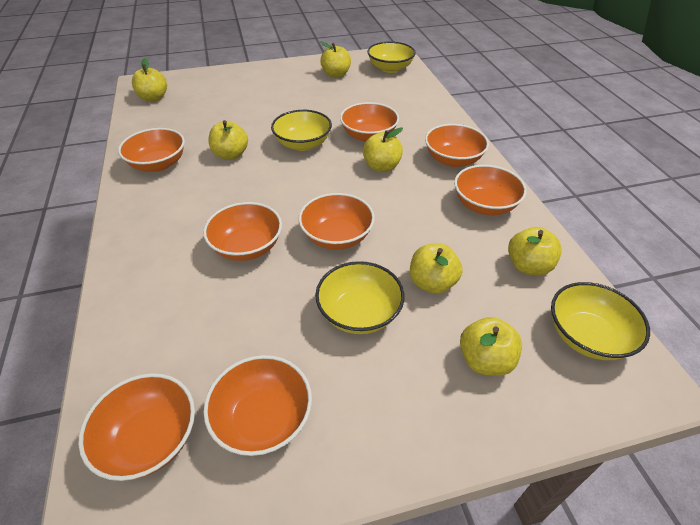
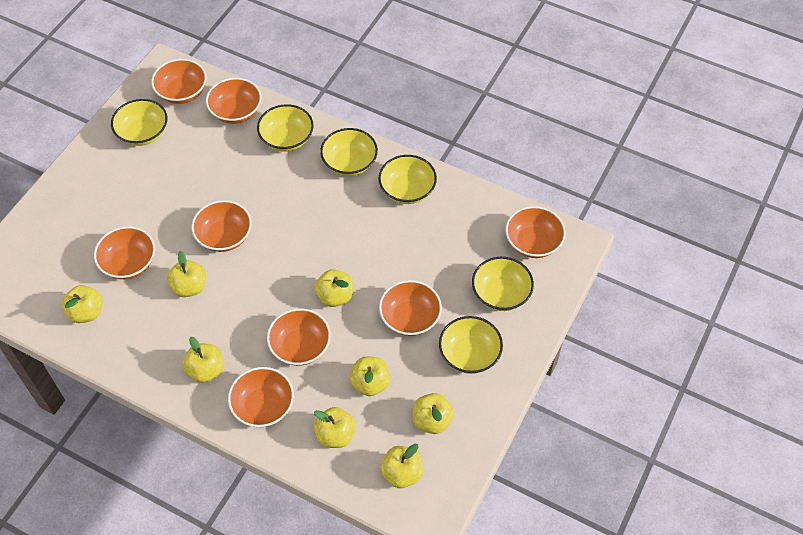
yellow apple: [132,58,167,102] [209,120,248,160] [320,42,351,78] [363,127,403,172] [410,243,463,294] [460,317,522,376] [508,227,562,276] = 7 -> [62,285,103,323] [167,251,206,297] [183,337,224,383] [314,407,356,448] [315,269,353,307] [350,357,390,396] [380,444,423,488] [413,393,454,434] = 8
yellow bowl: [271,110,332,151] [315,261,405,334] [367,41,416,73] [551,282,650,360] = 4 -> [111,99,167,146] [257,104,314,152] [320,128,378,176] [378,155,437,204] [439,316,503,374] [472,257,534,311] = 6

